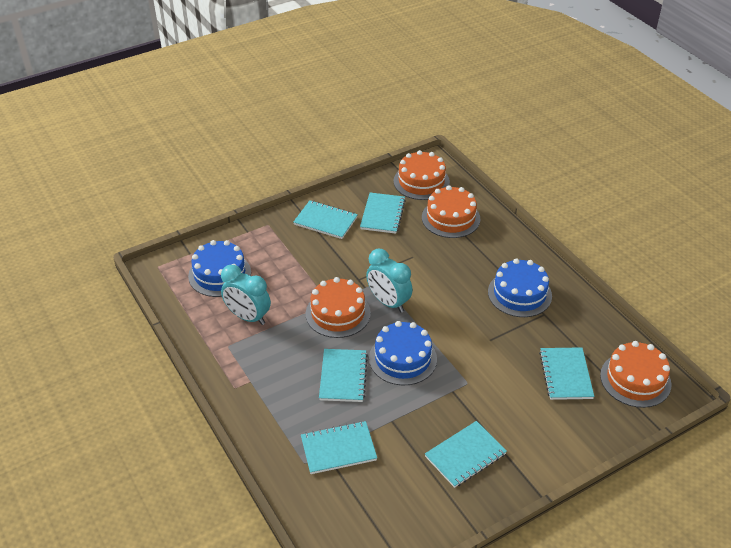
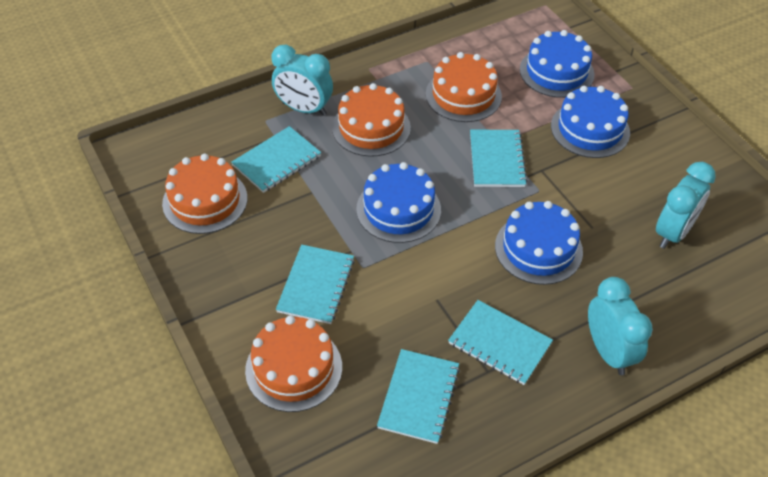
blue cake: [188,240,251,297] [369,321,437,385] [488,258,552,317] = 3 -> [356,162,441,243] [495,201,583,285] [520,30,595,98] [551,86,630,158] = 4
turquoise clock: [221,265,271,325] [366,248,413,313] = 2 -> [272,45,333,116] [588,277,653,375] [656,162,716,249] = 3
turquoise notebook: [293,200,358,239] [301,421,377,474] [319,349,368,402] [360,193,406,234] [425,421,507,488] [539,347,594,400] = 6 -> [232,126,321,193] [276,244,355,324] [377,349,460,444] [448,300,553,385] [470,129,527,187] = 5

